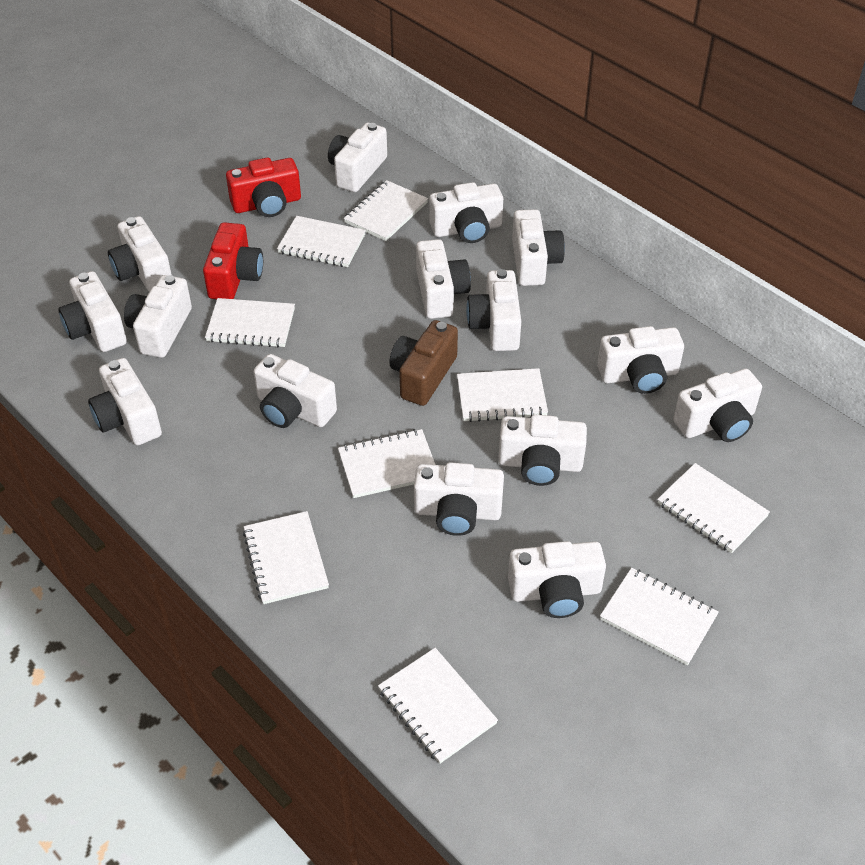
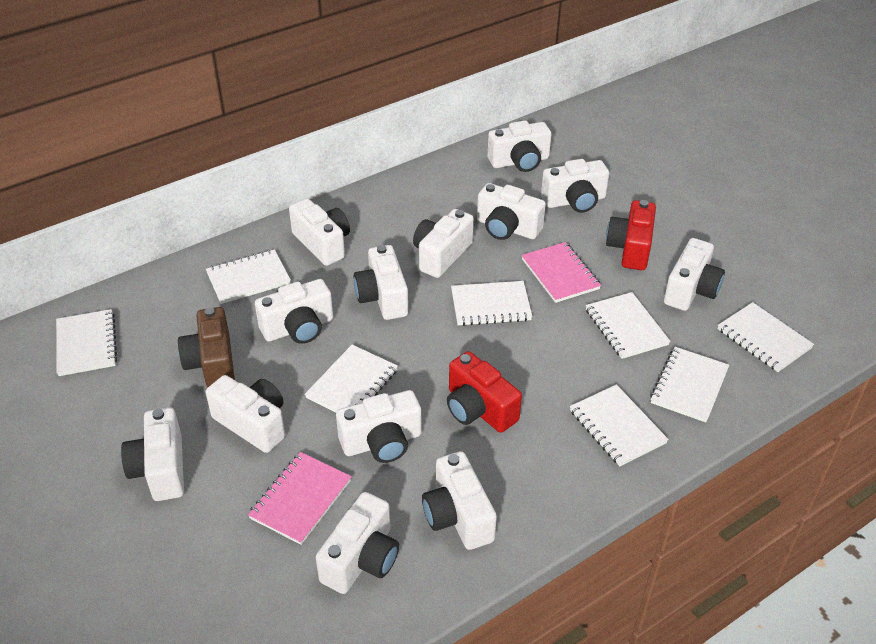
pink notebook: none = 0 -> [248,452,352,545] [522,242,601,303] = 2
white camera: [58,271,127,352] [88,358,162,445] [108,216,172,292] [124,275,192,358] [253,354,337,428] [328,123,387,192] [414,462,504,536] [416,239,471,319] [429,182,503,243] [466,269,521,351] [498,415,587,486] [508,541,606,618] [512,209,565,286] [597,326,684,394] [673,369,762,442] = 15 -> [121,408,184,501] [206,375,285,453] [255,279,333,344] [289,198,350,266] [316,492,399,594] [336,390,422,463] [354,245,408,320] [413,209,474,278] [422,451,497,550] [477,183,546,240] [487,120,552,172] [541,159,609,213] [664,238,725,311] = 13
white notebook: [205,298,295,347] [243,511,329,604] [277,216,366,267] [338,429,435,498] [344,180,428,241] [378,648,498,764] [457,368,548,422] [600,568,719,665] [657,463,770,553] = 9 -> [56,309,117,376] [206,250,291,304] [305,345,398,413] [451,281,532,326] [570,384,669,466] [586,292,670,359] [650,347,729,422] [718,302,814,372] = 8

